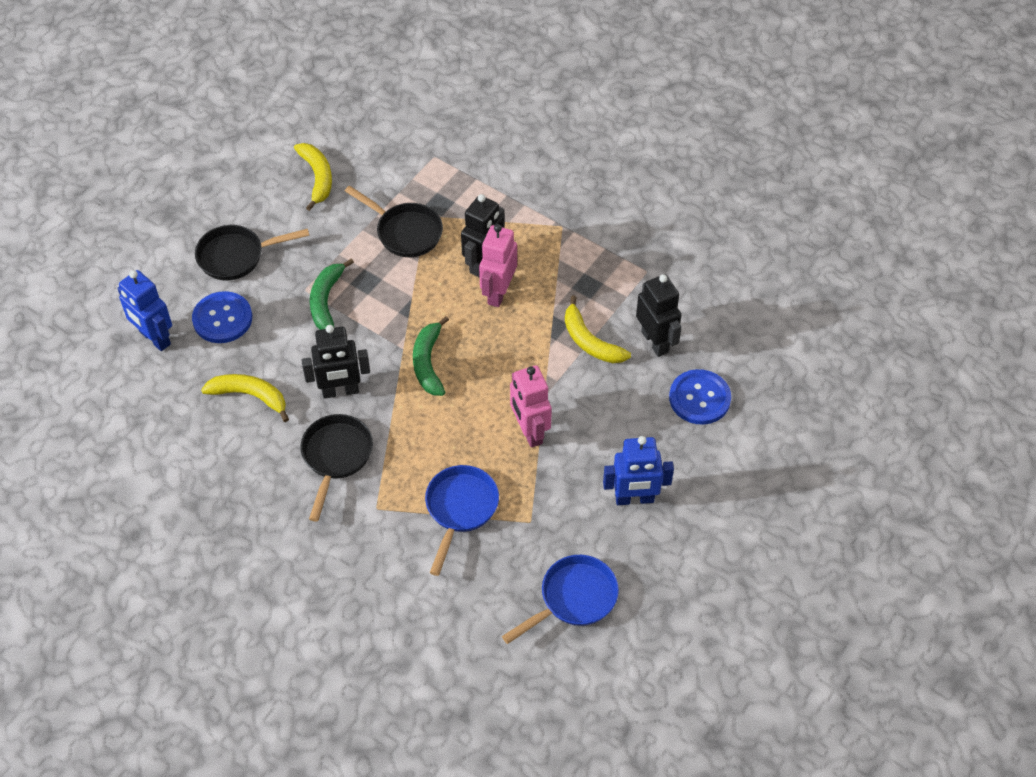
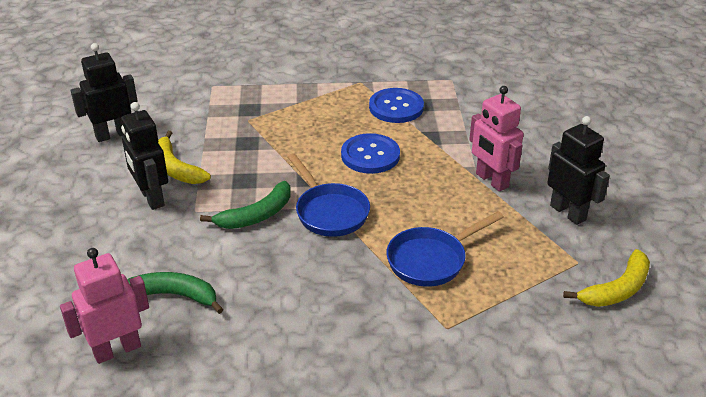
black pan: [195,225,309,280] [301,414,373,522] [345,185,443,257] = 3 -> none = 0
blue robot: [117,270,172,351] [603,436,674,505] = 2 -> none = 0
yellow banana: [201,374,289,422] [294,143,332,211] [565,295,631,363] = 3 -> [158,131,211,184] [563,249,650,307] = 2

